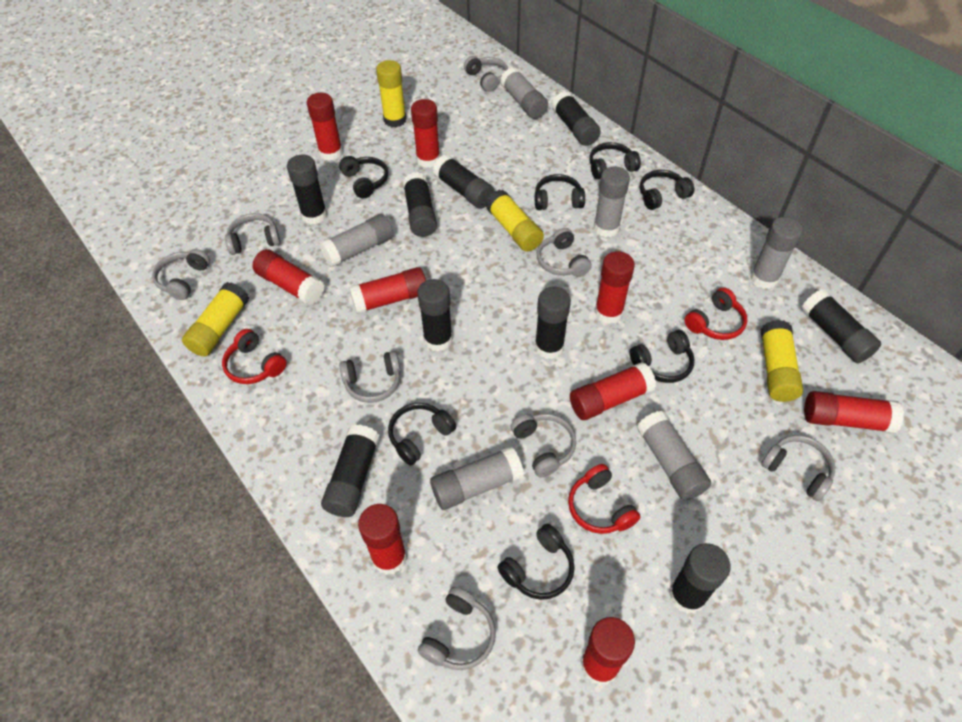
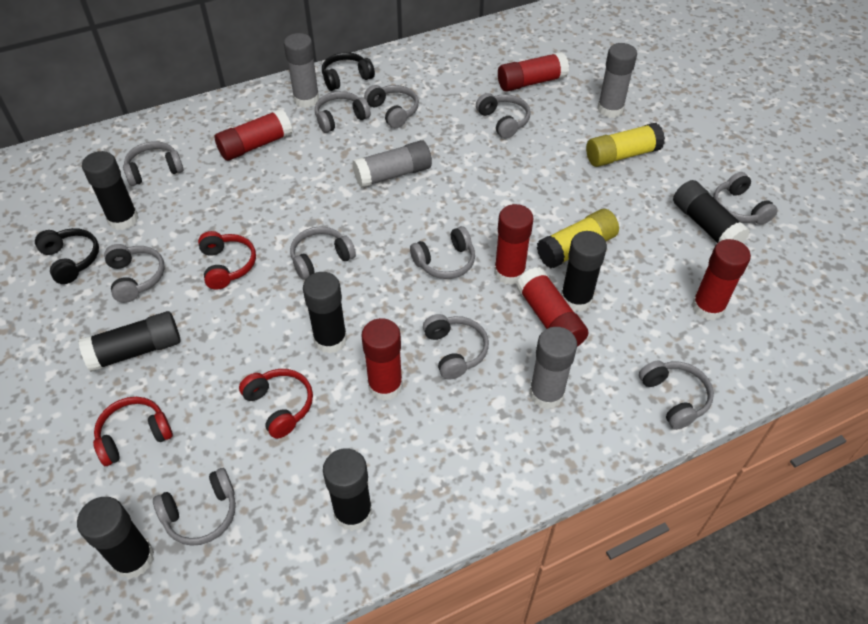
black glue stick: [287,155,327,224] [321,424,380,517] [403,172,437,237] [417,279,453,351] [433,155,494,209] [535,287,571,359] [552,91,601,146] [669,543,731,614] [802,289,881,363] = 9 -> [77,497,154,579] [78,311,181,372] [82,151,139,230] [303,272,347,354] [323,448,373,531] [561,231,607,312] [673,180,750,243] = 7
black headphones: [339,156,388,198] [388,403,456,465] [498,524,575,600] [535,174,585,210] [589,142,641,179] [629,330,694,383] [640,170,694,210] = 7 -> [35,228,99,284] [322,52,375,91] = 2
grey glue stick: [319,214,394,267] [430,446,524,510] [500,67,548,119] [594,166,630,237] [637,411,711,500] [750,217,803,289] = 6 -> [284,33,319,108] [352,140,432,188] [529,327,577,409] [597,43,637,118] = 4
grey headphones: [152,249,210,300] [225,213,280,255] [339,351,401,403] [418,587,496,670] [464,56,508,92] [511,414,576,477] [537,228,592,277] [761,435,835,501] = 8 -> [104,244,165,303] [123,141,184,186] [153,468,236,546] [290,226,356,280] [315,91,371,133] [364,85,419,128] [410,226,475,279] [423,314,489,380] [476,93,531,139] [639,360,714,430] [713,172,778,225] = 11
red glue stick: [252,249,325,305] [307,93,343,161] [349,267,426,314] [358,504,407,575] [411,99,440,168] [570,362,656,420] [581,617,635,686] [595,251,635,324] [804,391,904,433] = 9 -> [215,109,293,161] [361,318,403,401] [494,204,534,285] [498,52,569,92] [516,267,589,347] [692,239,751,320] = 6
yellow glue stick: [182,282,249,357] [376,60,406,127] [486,190,544,252] [761,320,803,402] = 4 -> [537,209,619,269] [586,123,665,167] = 2

